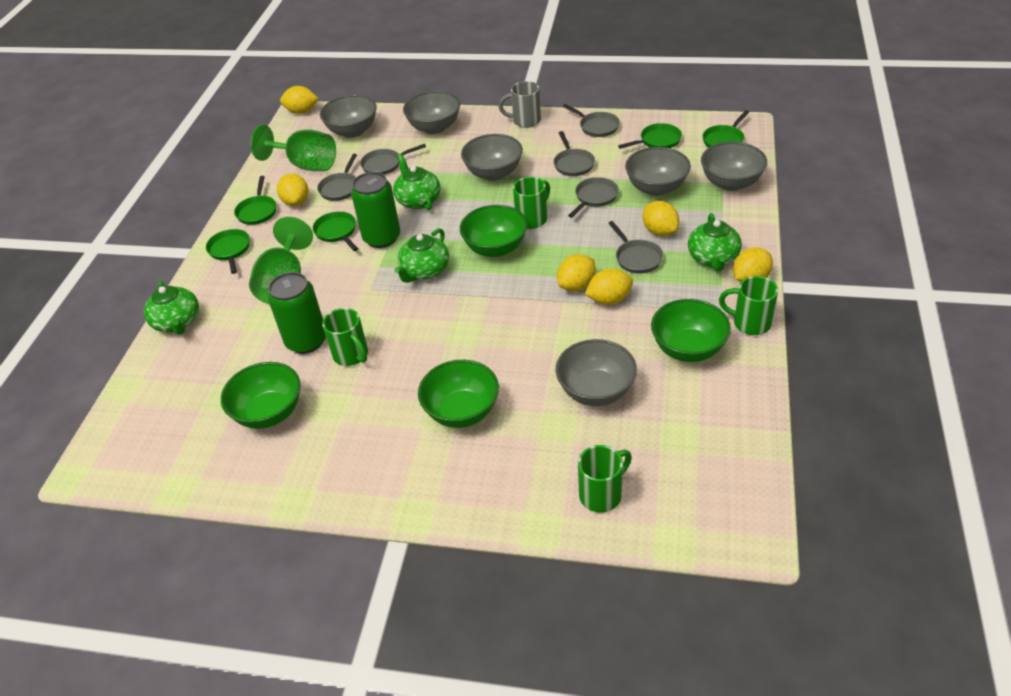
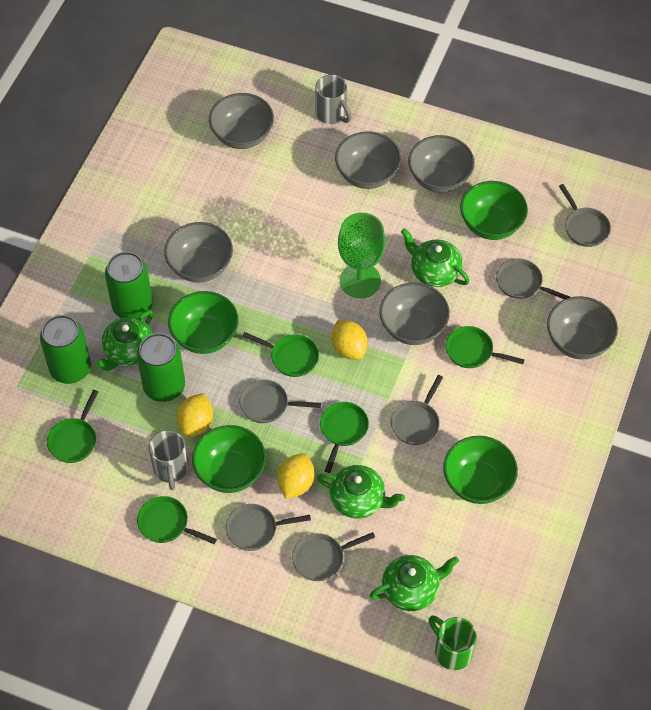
green can: [268,272,326,354] [351,172,400,248] = 2 -> [40,315,91,384] [105,252,153,319] [137,333,185,402] = 3
green goblet: [249,217,313,304] [251,125,336,171] = 2 -> [338,213,386,298] = 1
green mug: [322,308,368,366] [513,177,550,229] [578,445,632,513] [719,276,778,335] = 4 -> [428,616,477,670] = 1
grey mug: [499,81,541,128] = 1 -> [149,430,188,490] [315,75,352,124] = 2
yellow lemon: [277,173,308,206] [280,86,319,114] [557,254,596,291] [585,268,633,305] [643,201,679,236] [733,247,773,282] = 6 -> [177,393,213,438] [277,453,315,499] [331,320,368,360] = 3

